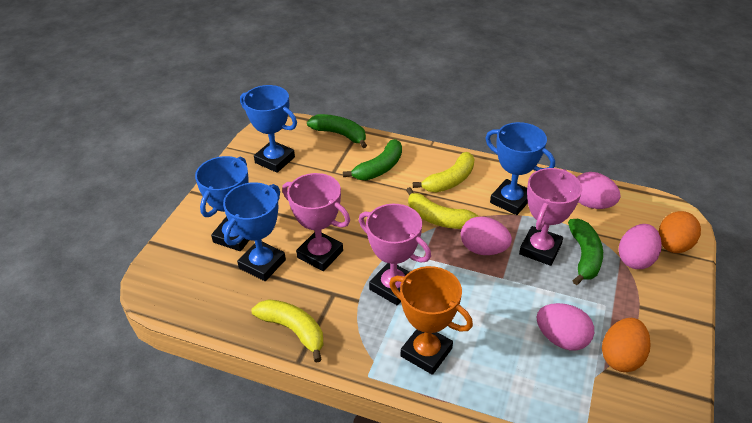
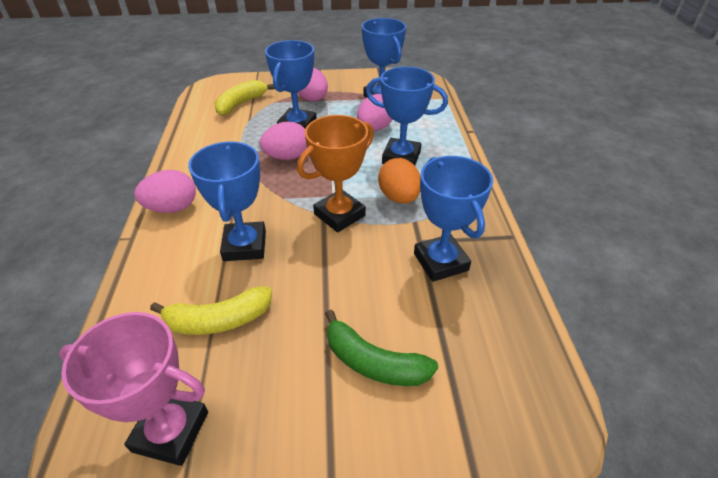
blue trophy: [195,156,249,251] [223,182,286,281] [240,85,297,173] [485,122,555,215] = 4 -> [188,142,266,261] [265,40,317,128] [362,18,406,98] [366,66,448,165] [414,156,493,282] = 5
green banana: [307,114,367,148] [343,139,402,180] [568,219,603,285] = 3 -> [325,310,438,386] = 1
orange egg: [602,318,651,372] [659,211,701,253] = 2 -> [378,158,420,204] = 1
pink trophy: [282,173,350,271] [359,204,431,305] [519,168,582,266] = 3 -> [59,312,208,466] = 1
yellow banana: [251,299,323,362] [406,187,478,229] [413,152,475,193] = 3 -> [150,286,272,335] [214,80,275,115] = 2

